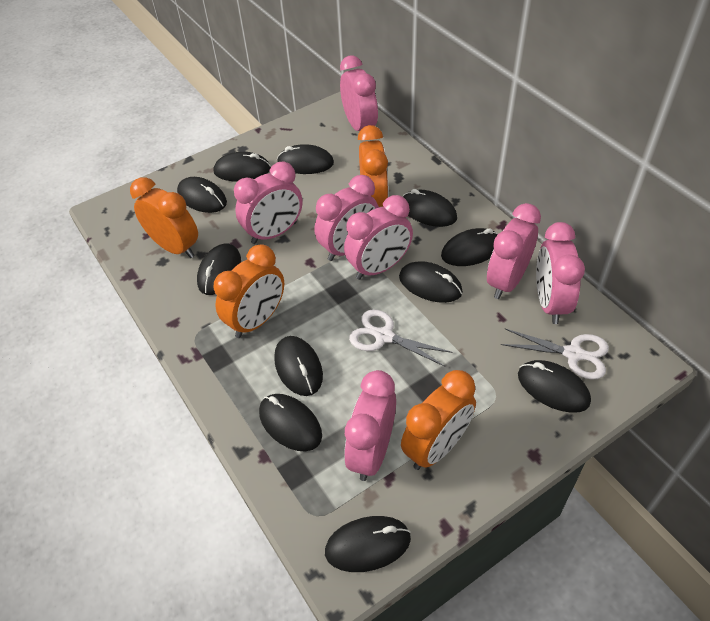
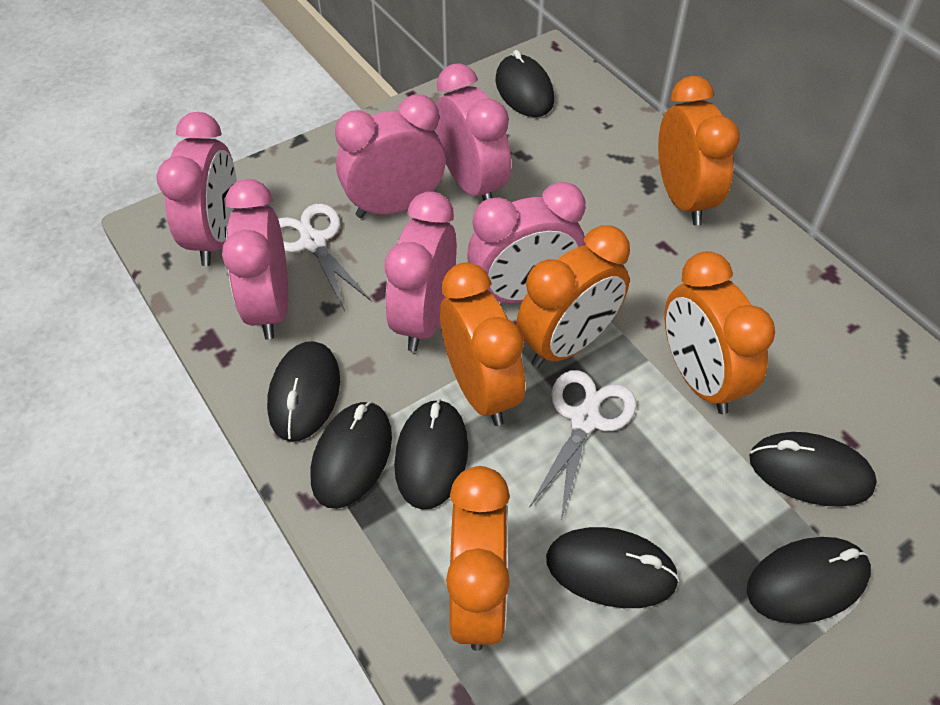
black mouse: [177,177,227,213] [197,244,241,295] [214,152,271,182] [259,394,322,452] [274,336,323,396] [277,144,334,174] [325,516,411,572] [399,261,463,303] [402,189,457,227] [441,228,498,266] [518,360,591,413] = 11 -> [267,341,340,442] [311,401,392,509] [394,399,468,510] [495,50,554,117] [546,527,680,608] [747,537,871,624] [749,432,877,507] = 7
orange clock: [130,177,198,258] [214,244,284,338] [358,125,389,207] [401,370,476,470] = 4 -> [440,263,525,426] [446,466,510,651] [516,225,630,368] [658,76,740,226] [665,251,775,414] = 5
pink clock: [234,162,303,244] [314,175,379,261] [340,56,378,131] [344,195,413,280] [344,370,396,481] [487,203,541,299] [536,222,585,324] = 7 -> [156,112,237,266] [222,179,288,340] [335,94,446,218] [384,192,457,352] [436,63,511,201] [467,182,586,303] = 6

